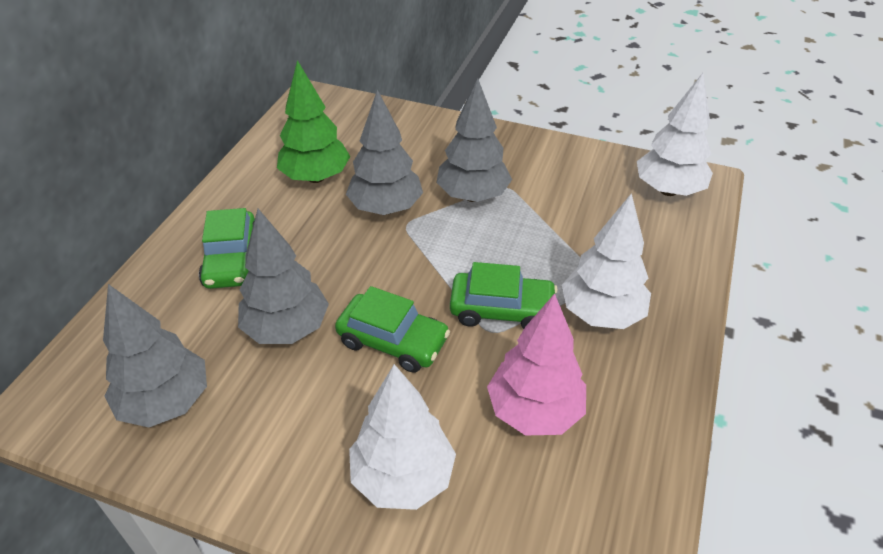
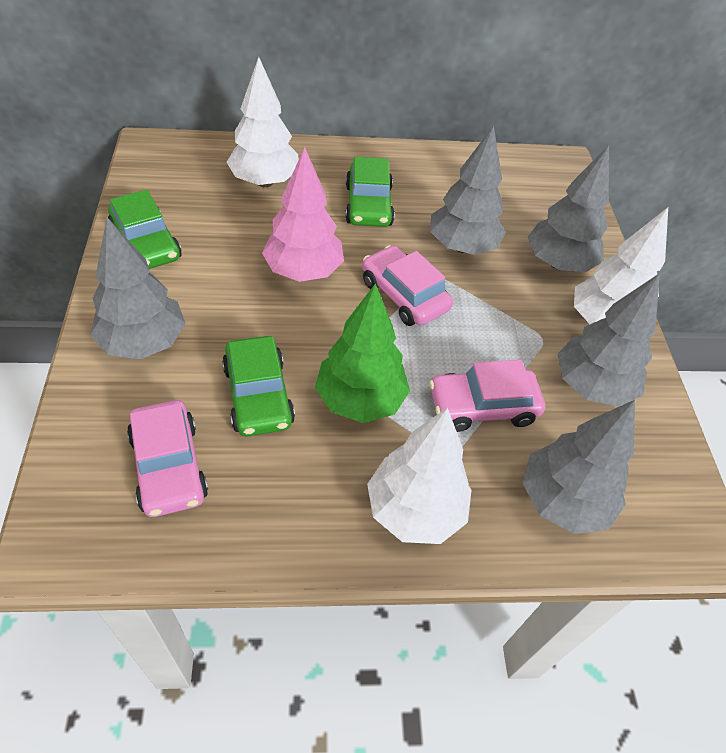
grey tree: [103,284,207,427] [238,209,329,344] [346,90,423,215] [436,78,512,202] = 4 -> [90,217,186,359] [430,126,506,255] [523,400,635,534] [528,145,609,272] [558,273,660,407] = 5
pink car: none = 0 -> [127,400,208,517] [362,245,453,326] [429,360,545,432] = 3

